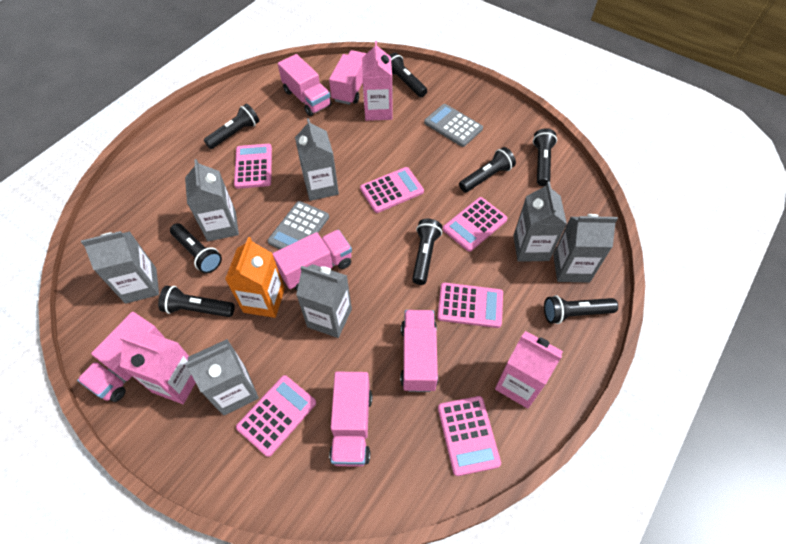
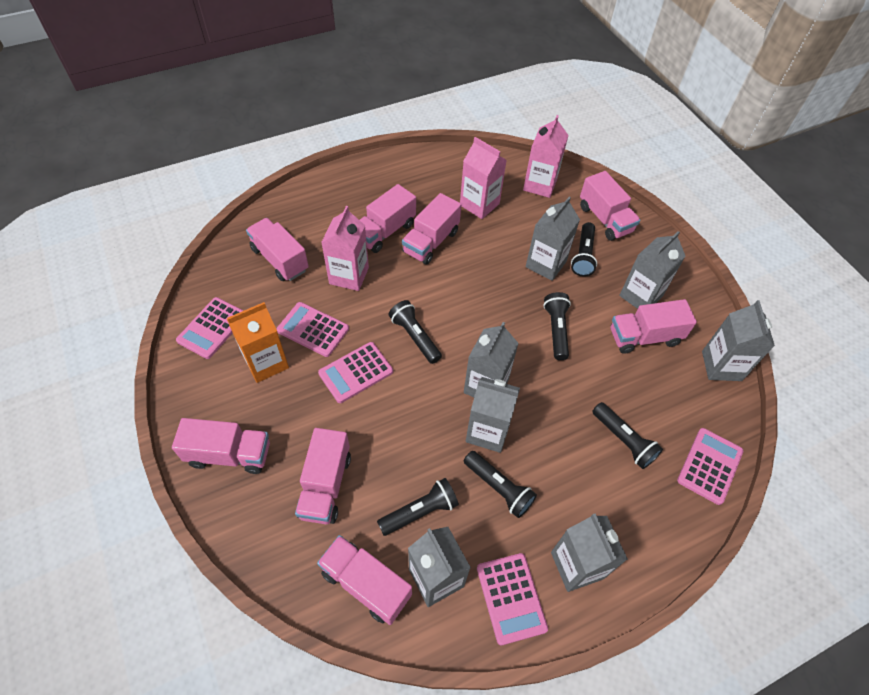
black flashlight: [158,286,235,317] [170,223,222,273] [204,104,259,149] [389,53,427,97] [412,219,442,285] [459,147,516,192] [533,128,557,186] [544,295,618,324] = 8 -> [377,478,459,536] [388,300,442,364] [464,451,537,518] [543,292,571,360] [571,222,597,277] [592,402,663,469] = 6
grey calculator: [267,201,329,249] [424,104,483,147] = 2 -> none = 0
pink calculator: [234,144,272,189] [236,375,316,457] [360,167,424,213] [437,283,503,328] [438,396,501,476] [443,197,507,252] = 6 -> [176,297,244,359] [277,302,349,357] [318,342,393,403] [477,553,548,645] [677,428,743,505] = 5
pink truck: [77,312,165,402] [273,229,352,290] [278,54,332,116] [329,50,367,105] [329,372,372,467] [400,310,438,392] = 6 -> [172,418,270,474] [246,218,309,281] [295,428,351,524] [317,535,412,625] [360,184,416,253] [402,193,461,265] [580,171,641,241] [610,299,697,354] = 8

